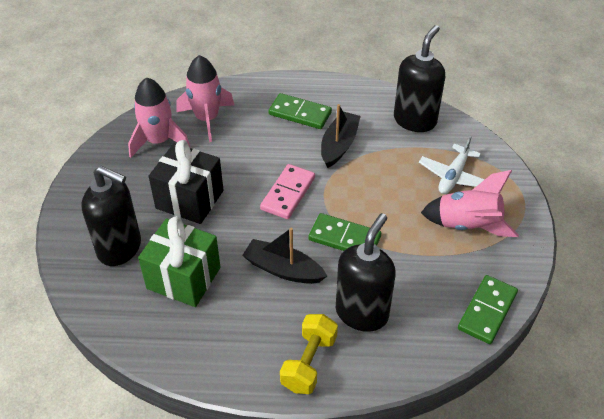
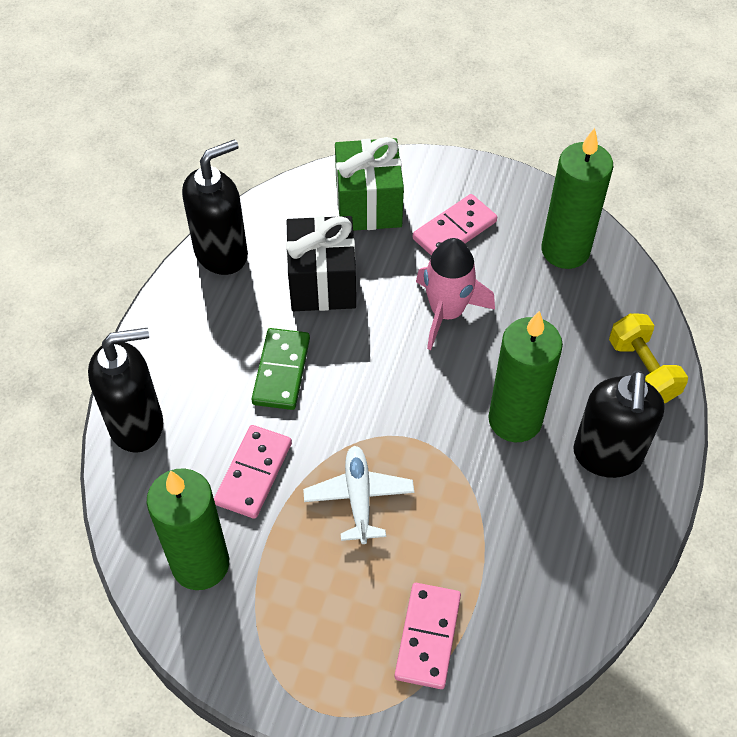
black boat: [242,228,327,284] [321,104,361,168] = 2 -> none = 0
green candle: none = 0 -> [147,469,229,590] [488,311,563,442] [541,128,613,269] = 3
green domino: [269,93,332,129] [308,213,381,251] [458,275,518,344] = 3 -> [252,328,310,410] = 1
pink domino: [260,164,315,219] = 1 -> [214,425,292,519] [395,583,461,689] [413,194,497,255] = 3
pink rocket: [128,77,191,158] [177,55,234,142] [421,170,519,237] = 3 -> [416,238,495,350] = 1

